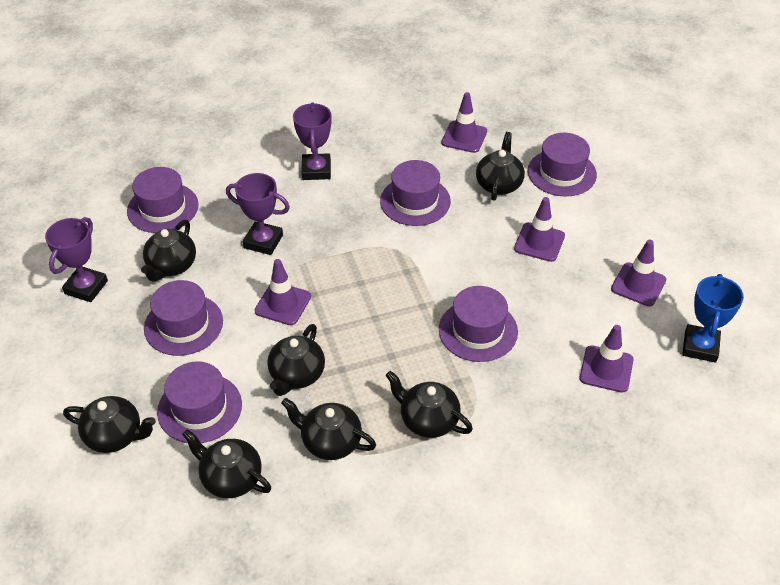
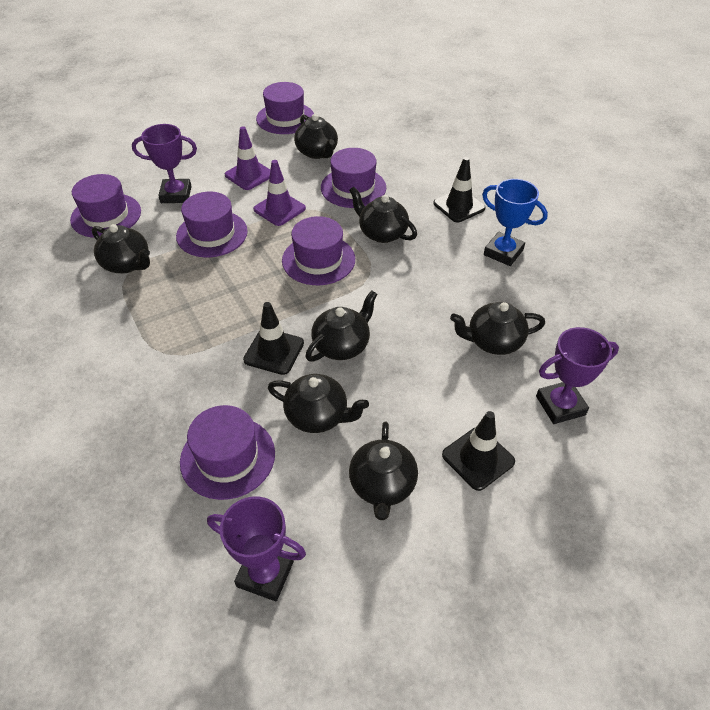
black traffic cone: none = 0 -> [243,302,304,375] [433,157,486,223] [442,411,515,491] = 3
purple traffic cone: [255,259,311,325] [441,92,487,153] [514,197,565,262] [580,325,634,393] [611,239,666,306] = 5 -> [225,126,270,190] [253,160,306,226] = 2

